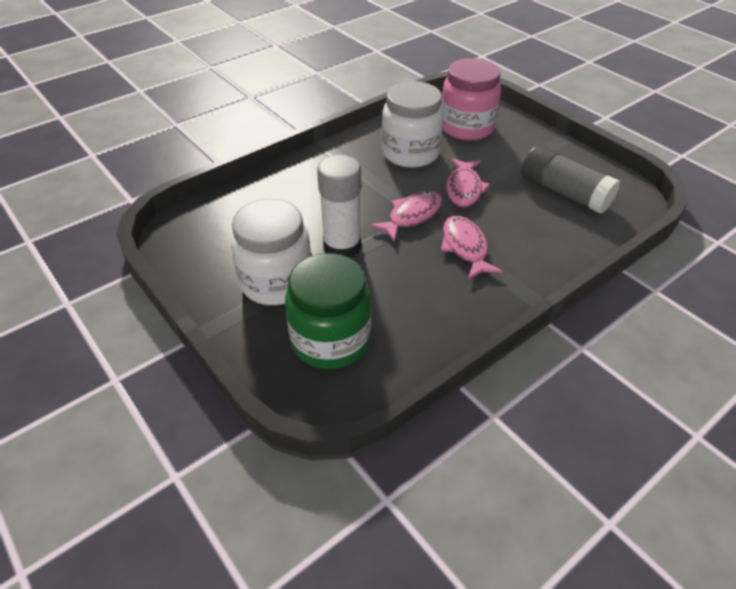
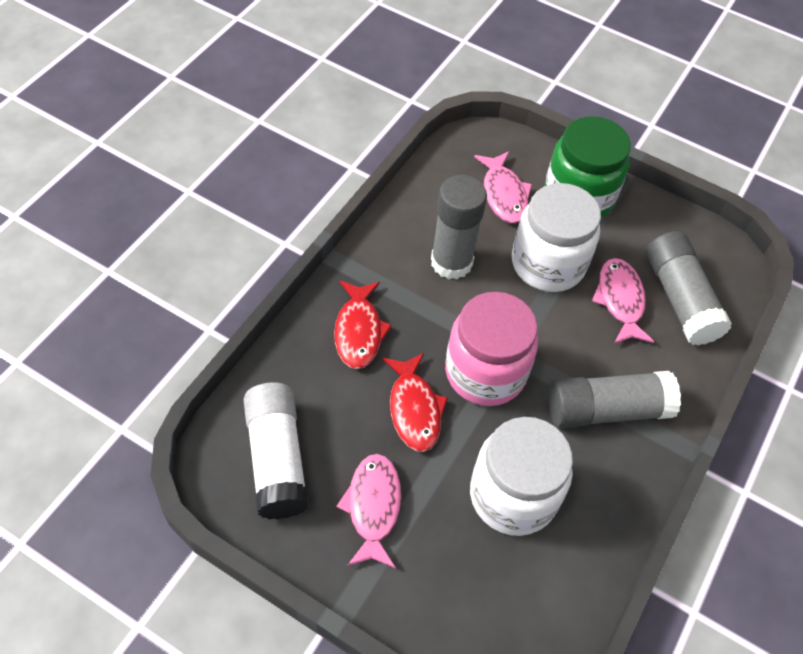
grey glue stick: [521,145,620,214] = 1 -> [431,175,487,279] [548,371,681,428] [646,231,732,346] = 3
red fish: none = 0 -> [334,281,392,369] [383,353,448,452] = 2

